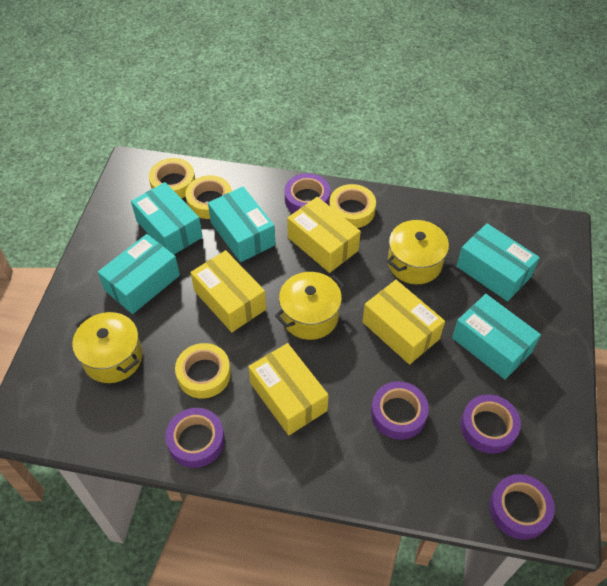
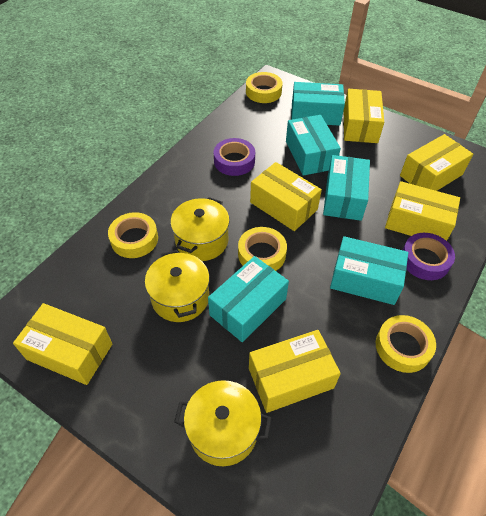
purple tape: [165,408,225,468] [285,173,331,213] [371,381,429,440] [460,394,521,454] [489,474,555,540] = 5 -> [214,138,255,176] [403,233,455,280] = 2
yellow box: [190,250,266,332] [248,343,328,435] [287,197,361,273] [362,280,445,365] = 4 -> [13,303,112,385] [249,330,341,413] [250,162,322,231] [344,89,384,143] [385,181,460,241] [400,134,473,191] = 6

